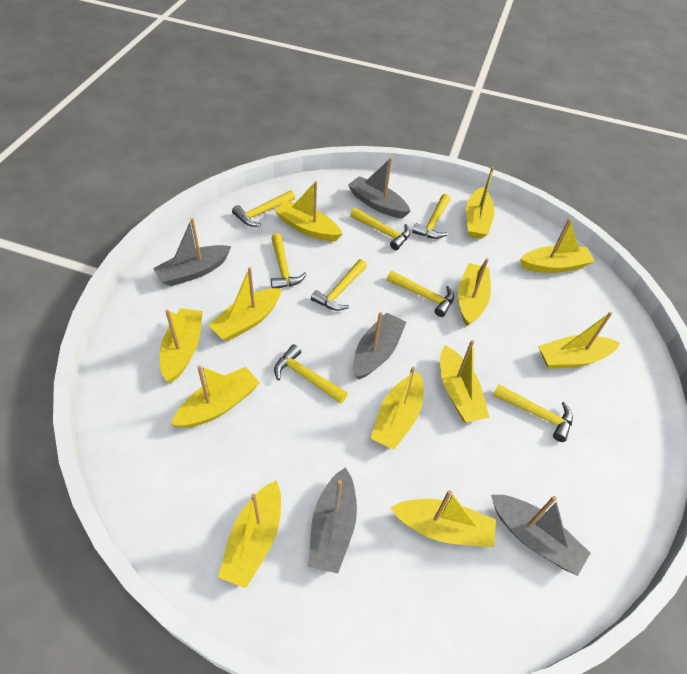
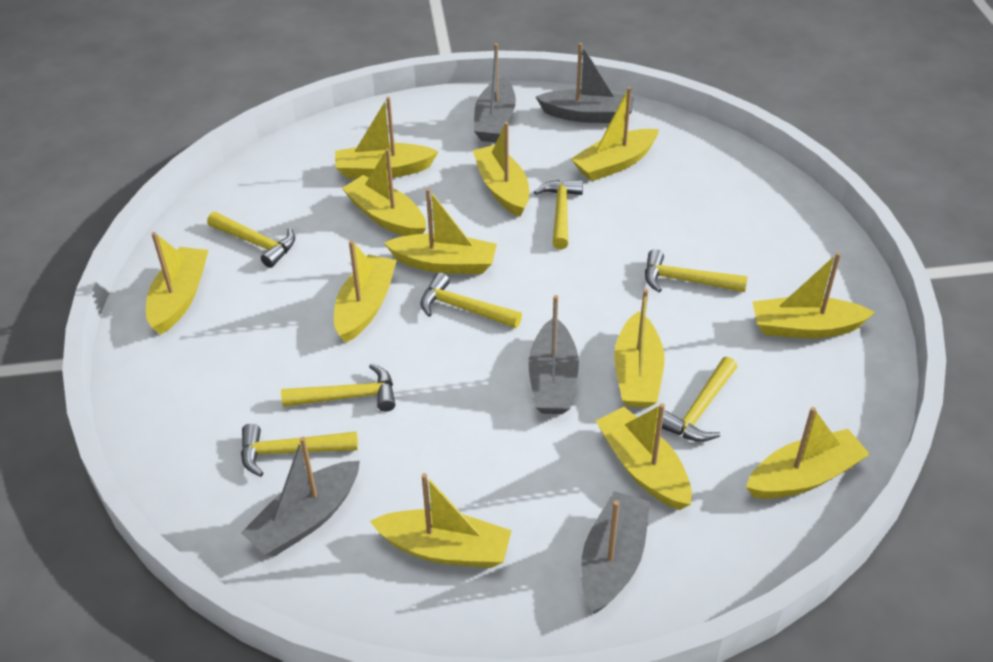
yellow hammer: [232,190,295,227] [271,233,307,288] [274,344,348,403] [311,259,367,311] [351,208,411,250] [387,271,454,317] [412,194,450,239] [493,384,573,442] = 8 -> [207,212,295,268] [241,424,358,477] [281,363,395,412] [420,273,522,328] [534,180,583,249] [645,249,748,292] [662,357,737,442] = 7

